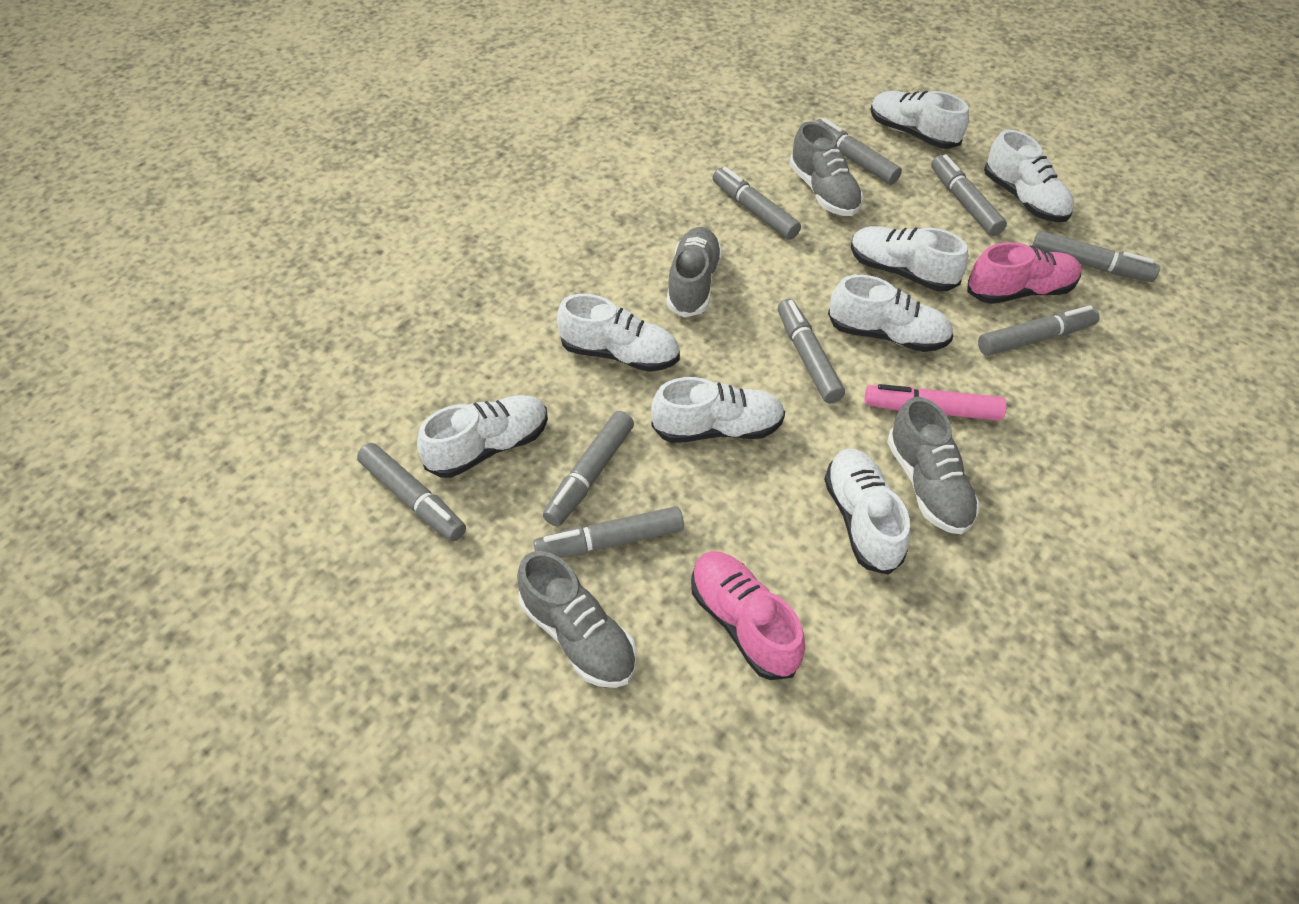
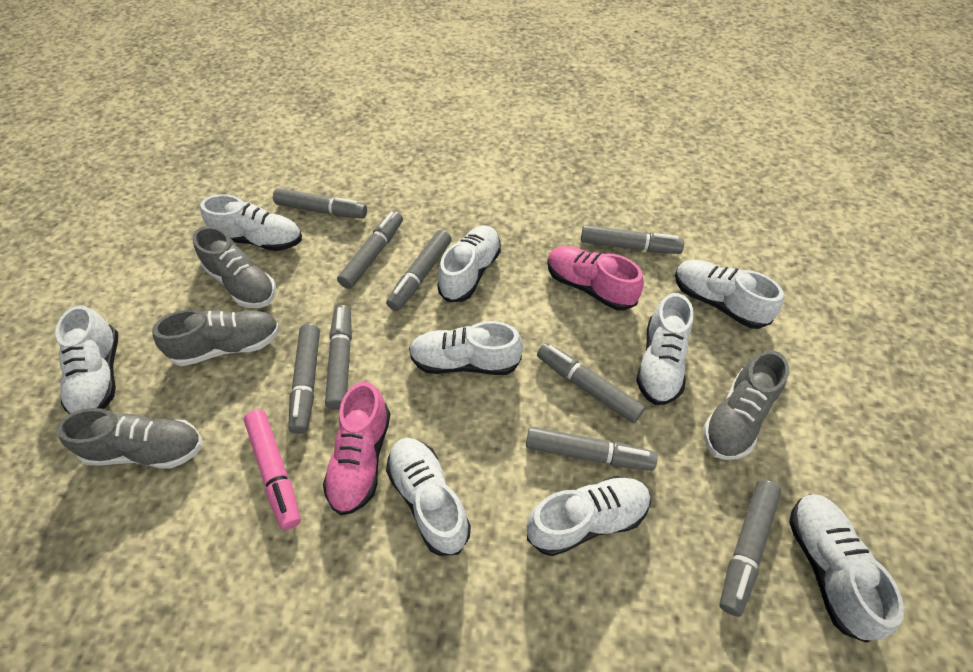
white shoe: [417,395,548,478] [557,294,680,372] [651,377,785,443] [824,449,910,575] [828,275,953,352] [851,226,968,292] [870,91,969,149] [984,130,1074,222] = 8 -> [56,305,118,414] [200,194,302,251] [386,438,471,556] [409,321,523,375] [437,225,501,302] [527,476,651,556] [636,293,694,405] [675,260,784,329] [789,494,904,643] = 9

